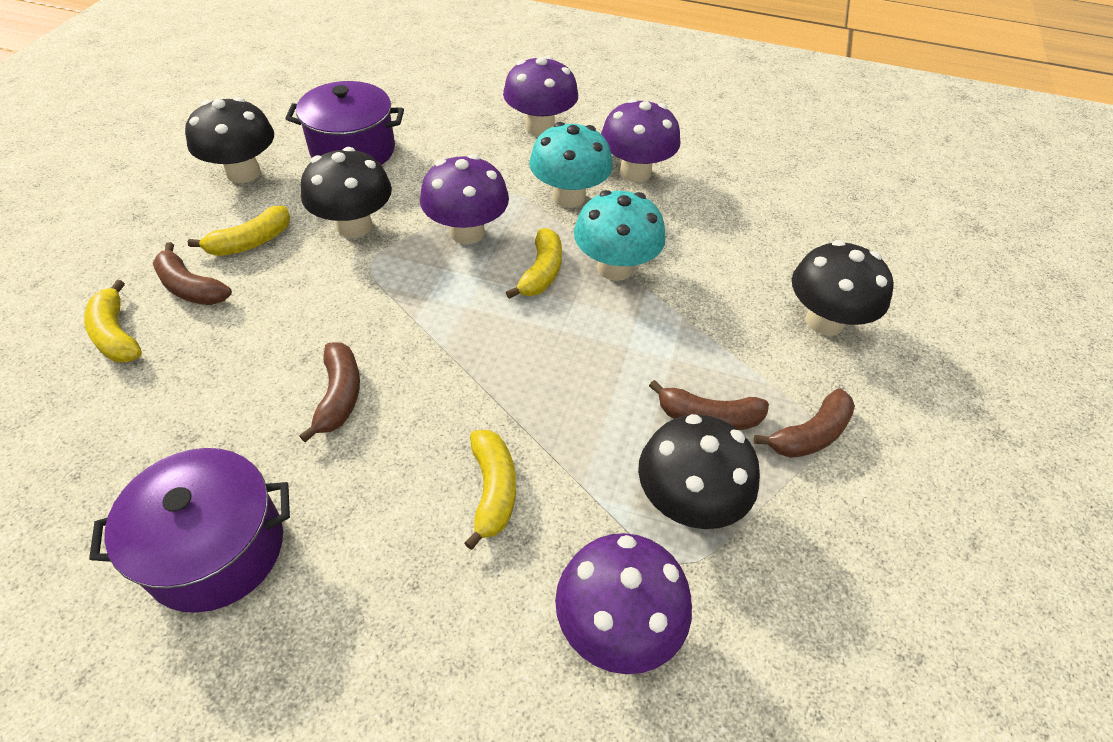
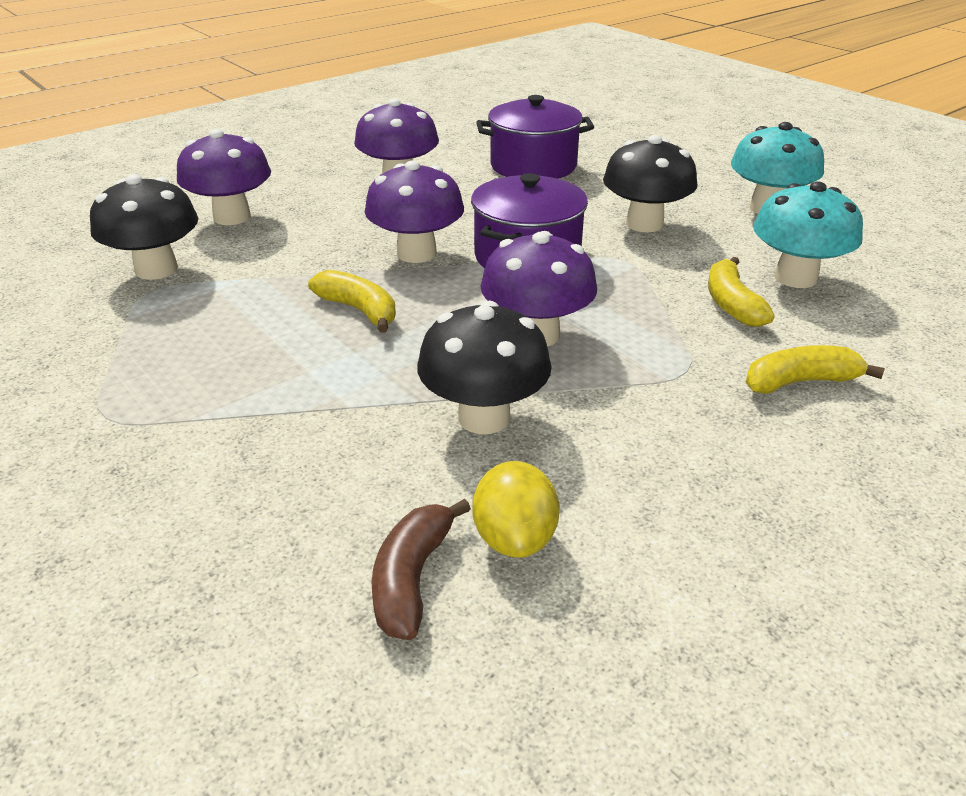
black mushroom: [185,97,274,183] [301,147,392,238] [638,414,760,529] [792,240,894,335] = 4 -> [90,174,198,280] [417,301,552,434] [603,135,697,232] = 3
brown banana: [153,242,232,305] [299,342,360,442] [649,380,769,430] [754,388,855,458] = 4 -> [372,499,471,640] = 1
yellow banana: [84,280,142,362] [188,206,290,256] [464,430,516,550] [506,228,562,299] = 4 -> [308,270,396,333] [708,257,774,327] [746,345,885,394] = 3
yellow lemon: none = 0 -> [472,461,560,558] = 1

